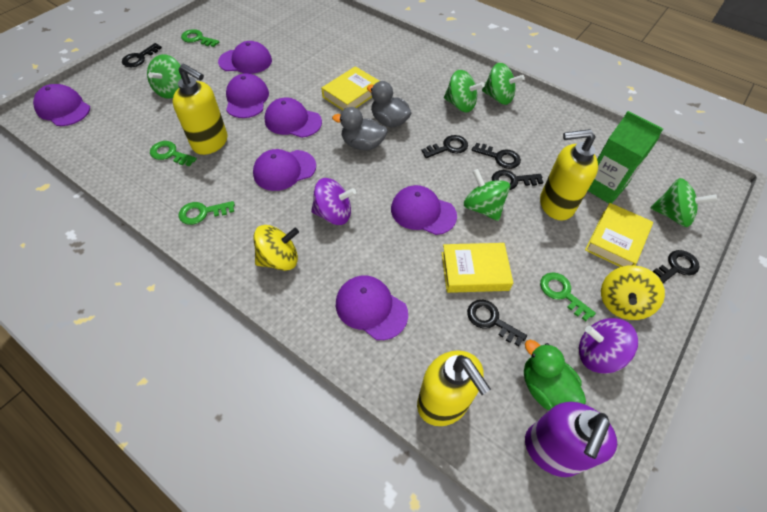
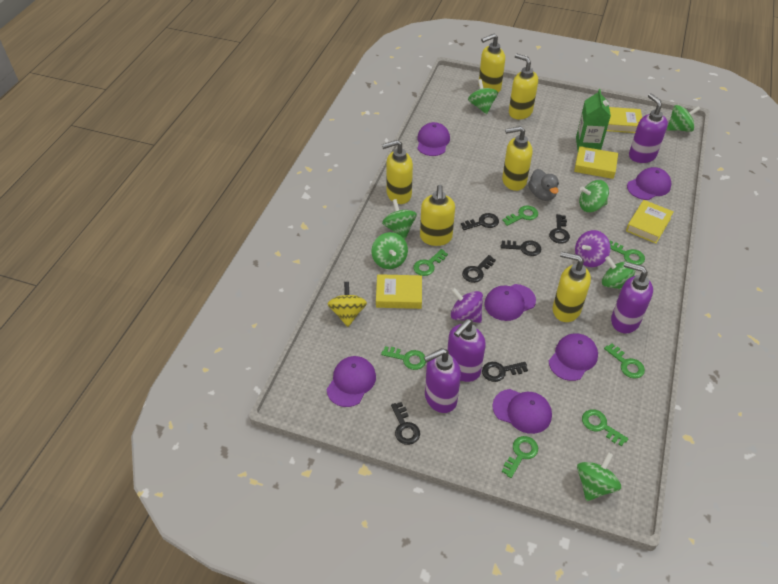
green duck: [524,340,586,410] = 1 -> none = 0
green key: [150,141,197,166] [178,201,235,225] [181,29,219,47] [540,272,596,321] = 4 -> [381,346,426,370] [413,249,448,276] [502,205,538,226] [502,436,538,478] [582,409,628,446] [604,343,645,379] [609,241,645,265] = 7
green spinning top: [147,54,182,99] [444,70,485,112] [464,169,510,221] [482,63,525,105] [651,178,717,227] = 5 -> [371,232,408,269] [382,199,417,239] [468,79,498,114] [577,452,621,501] [579,180,609,212] [602,256,636,289] [667,105,700,132] = 7
grey duck: [332,107,388,150] [367,81,411,128] = 2 -> [528,169,559,201] = 1
purple cap: [33,84,90,126] [218,41,272,74] [226,73,269,118] [253,149,316,191] [264,98,322,138] [336,276,408,340] [391,185,457,235] = 7 -> [326,356,376,407] [417,122,450,156] [484,284,536,321] [492,389,552,434] [549,333,598,381] [627,167,672,200] = 6
purple soap dispenser: [525,402,617,477] = 1 -> [424,348,461,413] [447,319,486,382] [611,261,653,333] [629,93,668,163] = 4
yellow book: [322,66,379,110] [442,243,513,293] [585,203,653,267] = 3 -> [376,274,422,309] [574,146,618,179] [607,107,642,133] [626,200,674,244] = 4
yellow soap dispenser: [172,63,227,155] [417,350,491,426] [540,129,598,220] = 3 -> [382,140,413,204] [420,185,455,246] [479,34,505,93] [502,126,532,191] [509,53,538,120] [553,252,591,322] = 6
yellow spinning top: [253,225,299,271] [601,265,665,320] = 2 -> [328,282,367,327] = 1

